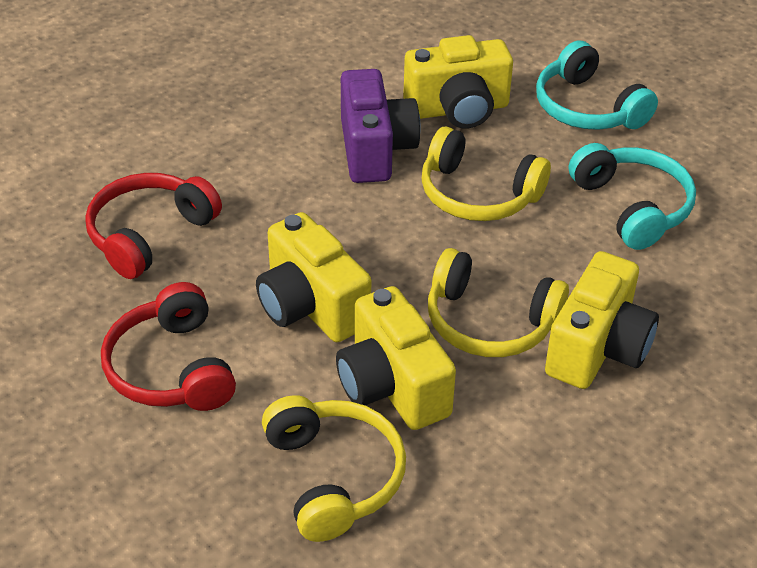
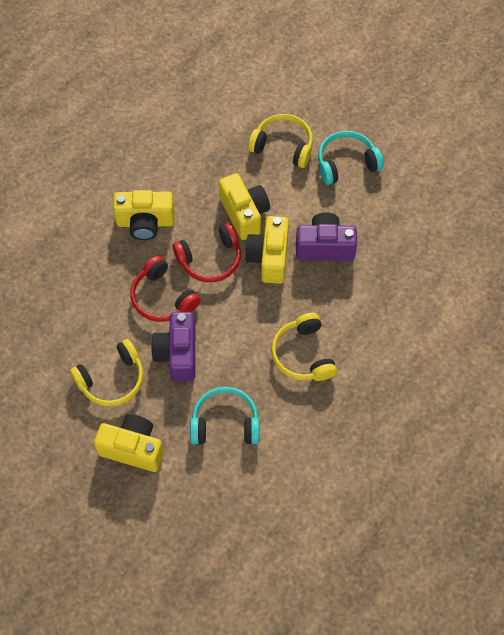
purple camera: [341,69,421,183] = 1 -> [151,312,195,381] [296,212,357,261] = 2

